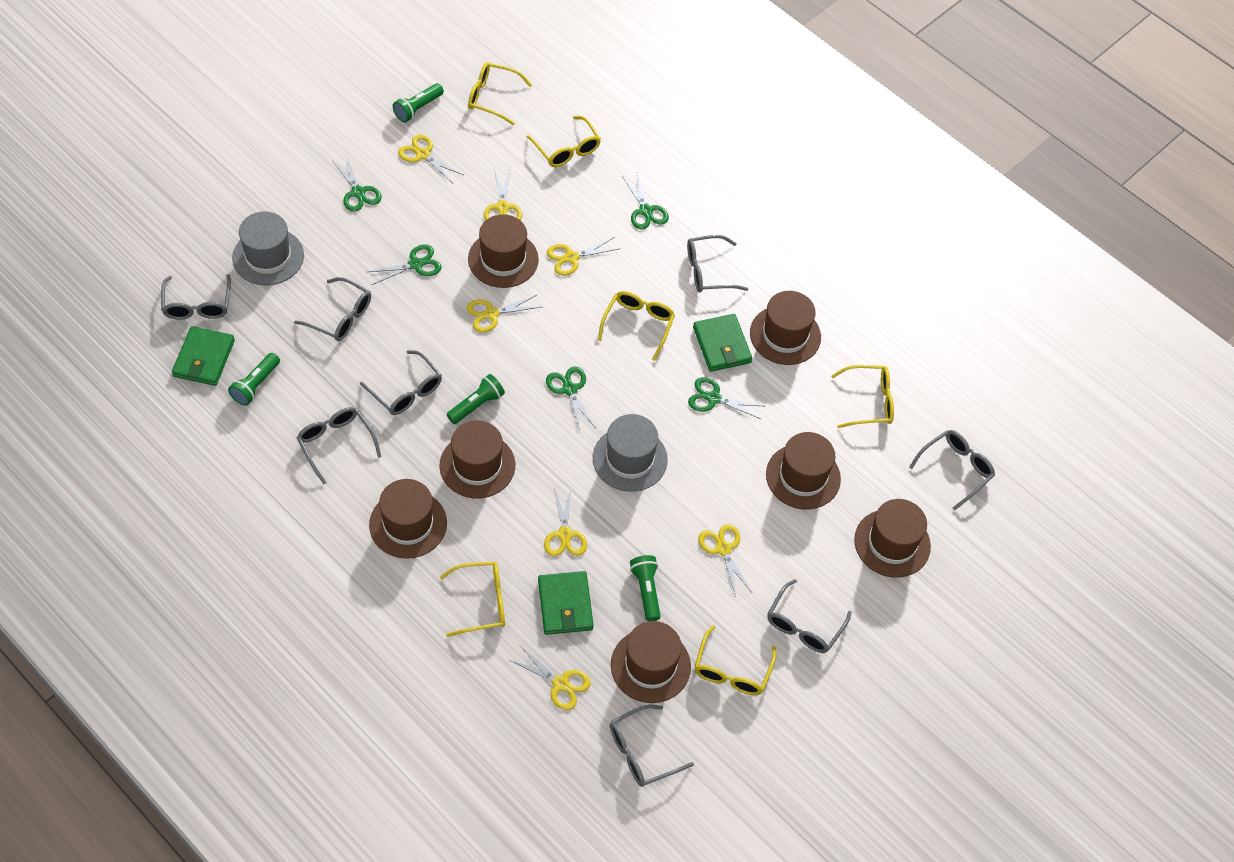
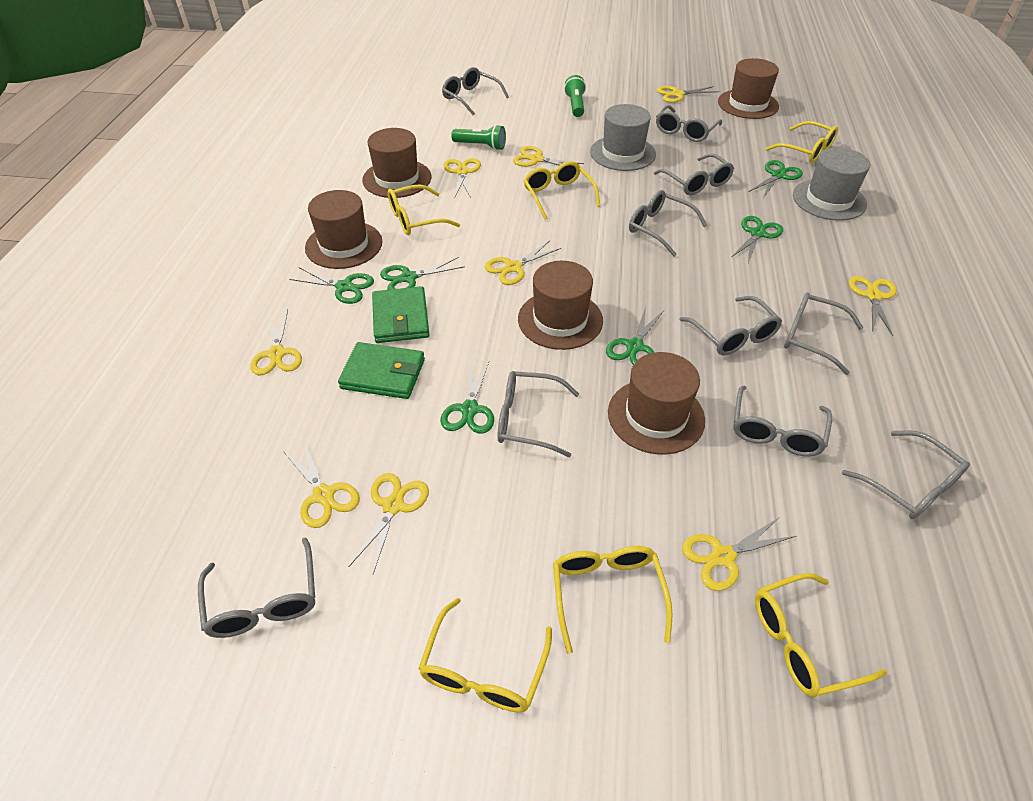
brown hat: [369,479,447,559] [439,420,515,498] [468,214,539,288] [611,621,691,703] [750,291,821,365] [766,432,841,510] [854,499,931,578] = 7 -> [305,190,382,269] [362,128,431,198] [518,261,603,350] [608,352,705,455] [718,58,779,119] = 5
green flashlight: [228,353,280,406] [393,83,444,123] [447,374,505,424] [630,555,661,621] = 4 -> [451,125,506,150] [564,75,586,117] = 2
green scissors: [332,157,382,212] [367,244,442,285] [546,366,596,431] [622,174,669,230] [688,377,764,419] = 5 -> [289,267,374,304] [380,257,465,290] [440,360,494,434] [606,306,664,365] [732,216,783,263] [749,160,803,198] = 6
green wallet: [172,326,235,386] [538,571,594,635] [693,314,752,372] = 3 -> [338,342,425,399] [372,286,430,343] = 2
grey glasses: [161,274,231,320] [294,277,371,341] [297,407,382,485] [360,350,442,415] [610,705,694,787] [687,235,749,292] [767,579,852,653] [909,430,995,510] = 8 -> [198,537,315,638] [442,67,509,115] [498,371,579,457] [629,190,707,257] [654,154,734,195] [656,105,722,142] [679,296,782,355] [734,385,832,457] [784,292,863,375] [842,430,970,519] = 10
yellow scissors: [398,134,463,182] [466,294,541,333] [484,169,522,221] [510,646,591,710] [544,488,587,556] [547,237,621,276] [698,524,752,597] = 7 -> [250,310,302,375] [283,441,360,528] [349,473,429,574] [444,158,481,198] [485,241,561,285] [513,146,584,167] [657,86,719,103] [682,517,796,591] [849,276,897,336] = 9

